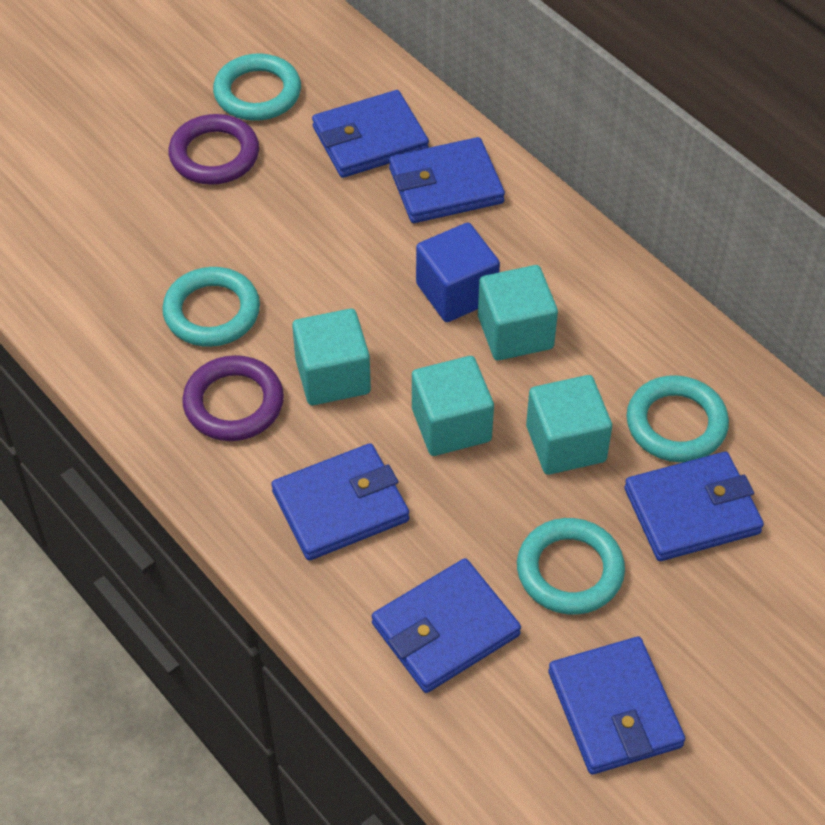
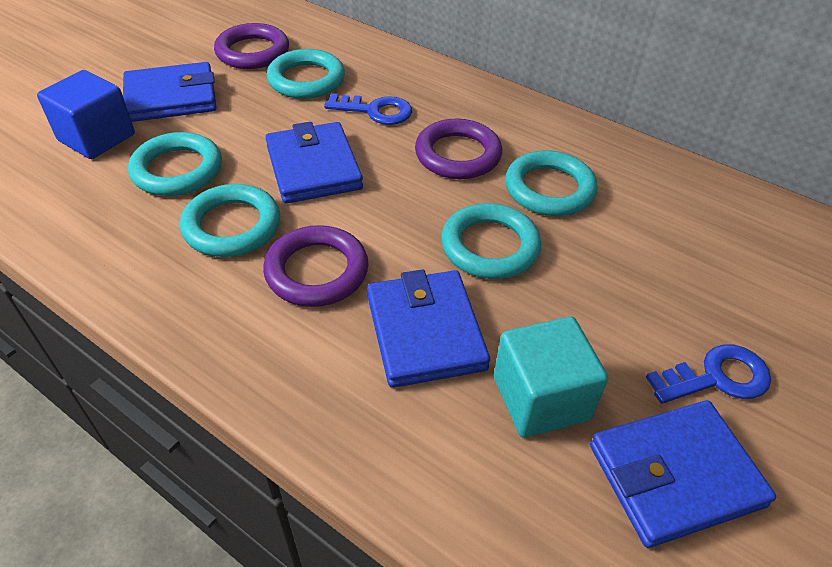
blue key: none = 0 -> [324,93,412,125] [646,344,771,404] = 2
blue wallet: [271,443,409,561] [312,90,429,178] [372,558,521,693] [389,137,505,223] [548,637,685,775] [624,452,764,561] = 6 -> [123,62,217,122] [265,122,363,204] [367,269,490,388] [590,400,776,548] = 4
purple ring: [168,114,259,185] [182,355,284,441] = 2 -> [214,23,289,69] [263,225,369,307] [415,119,502,179] = 3
turquoise cube: [292,309,371,405] [412,356,494,456] [478,265,558,360] [526,375,612,475] = 4 -> [494,317,608,438] = 1
turquoise ring: [162,267,260,347] [213,53,301,121] [517,518,625,615] [626,375,729,462] = 4 -> [128,132,222,196] [180,184,280,257] [267,49,345,99] [441,203,542,279] [505,150,598,216] = 5

